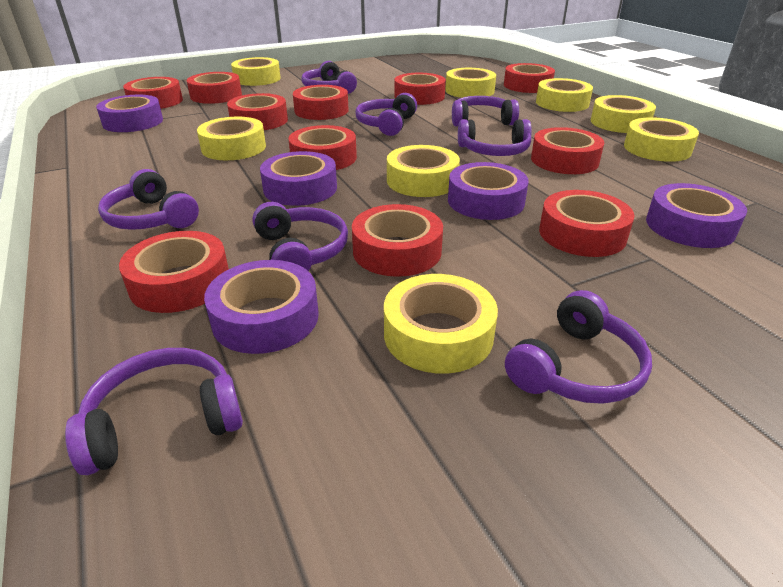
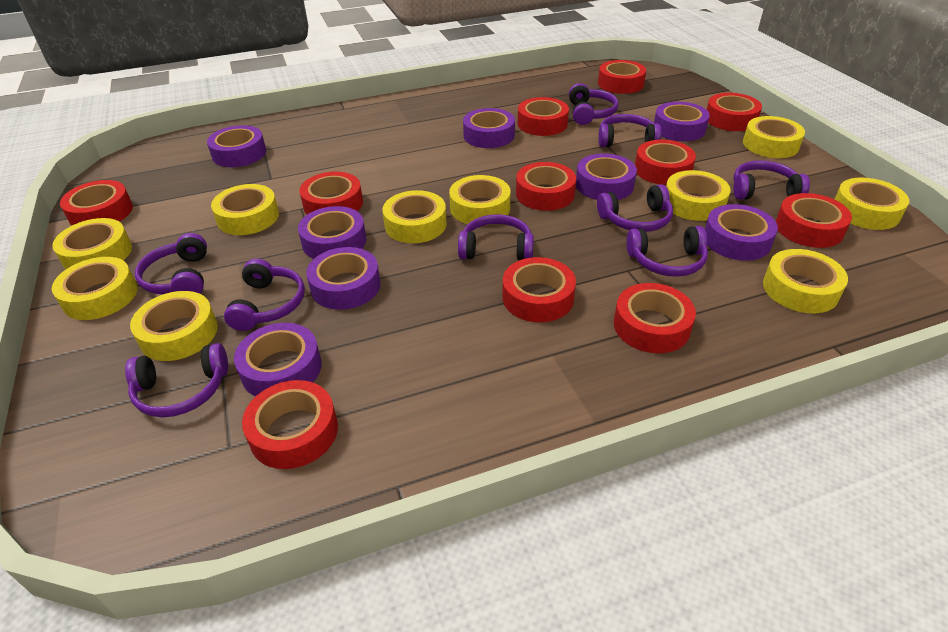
purple headphones: [65,348,243,475] [98,169,199,230] [252,202,348,271] [302,61,357,94] [355,93,417,136] [452,96,519,126] [458,119,532,156] [505,290,652,404] = 8 -> [125,343,228,417] [135,233,207,294] [224,259,305,331] [458,214,534,260] [569,83,618,125] [597,184,673,232] [598,114,662,147] [626,226,708,277] [733,160,810,200] = 9
purple tape: [96,95,163,132] [204,260,319,354] [260,151,337,206] [448,162,529,220] [646,183,747,248] = 5 -> [207,125,266,167] [234,323,322,396] [298,206,367,259] [306,247,380,310] [463,108,515,148] [576,153,637,200] [654,102,710,141] [705,204,778,261] = 8
yellow tape: [197,117,266,160] [231,57,281,86] [384,274,498,374] [387,145,460,197] [445,68,496,98] [536,78,593,112] [591,95,656,133] [624,117,699,162] = 8 -> [52,257,137,320] [53,218,132,270] [130,291,218,361] [211,184,279,235] [382,190,447,243] [449,175,510,225] [666,170,731,221] [743,116,805,158] [763,249,848,313] [835,178,910,230] = 10

